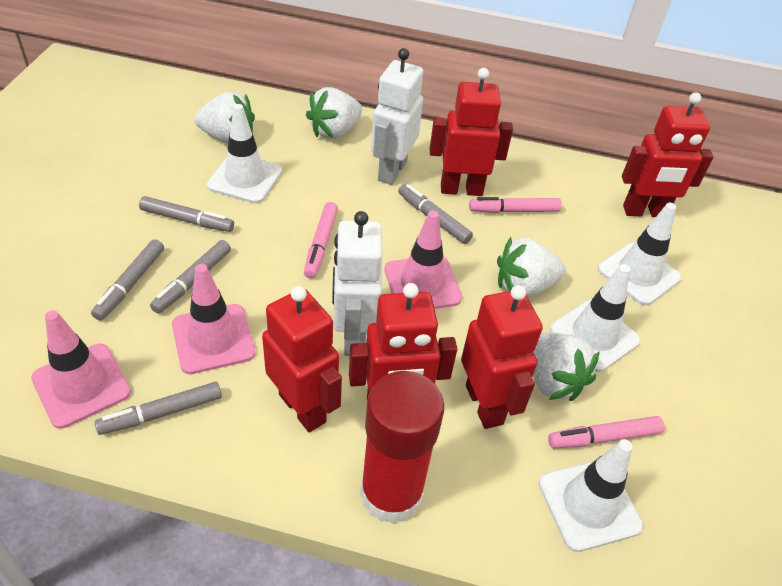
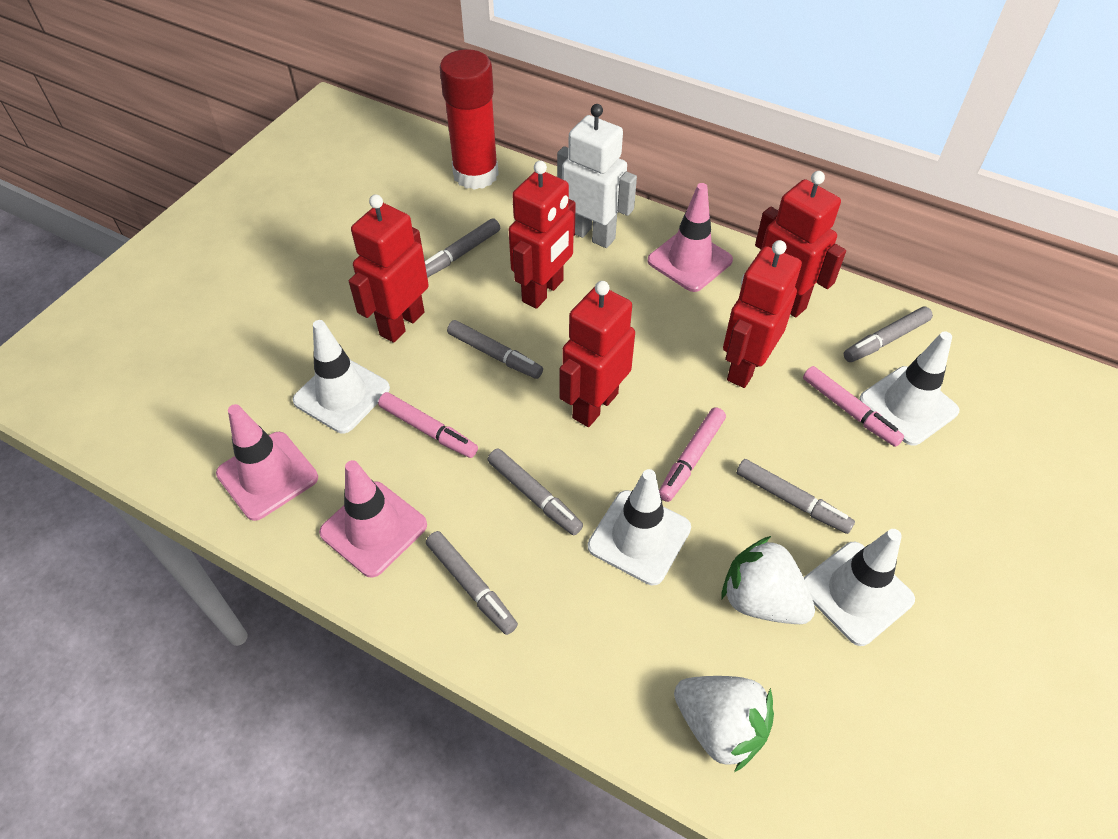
grey marker: [91,239,164,320] [95,382,222,435] [139,196,234,232] [150,240,231,314] [398,184,473,244] = 5 -> [425,218,500,278] [426,531,518,635] [447,320,543,379] [487,448,583,535] [737,459,855,534] [844,306,933,362] = 6
white robot: [332,211,382,356] [371,48,423,185] = 2 -> [557,104,637,248] = 1
white strawberry: [194,92,255,143] [306,87,362,139] [497,237,566,297] [533,333,600,401] = 4 -> [674,676,774,772] [721,536,815,624] = 2

